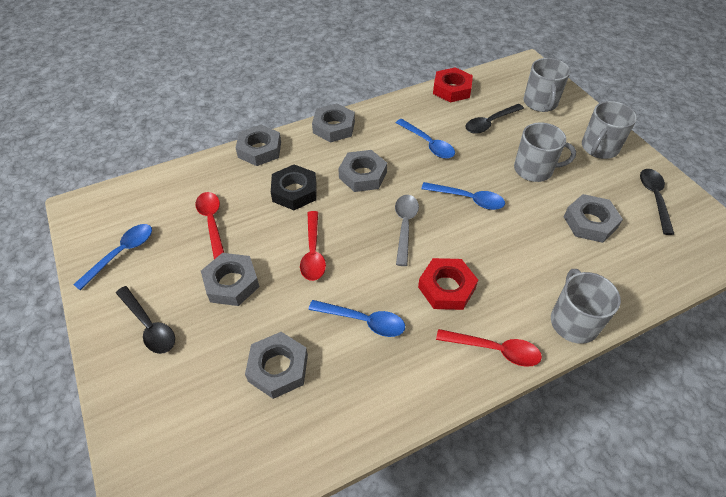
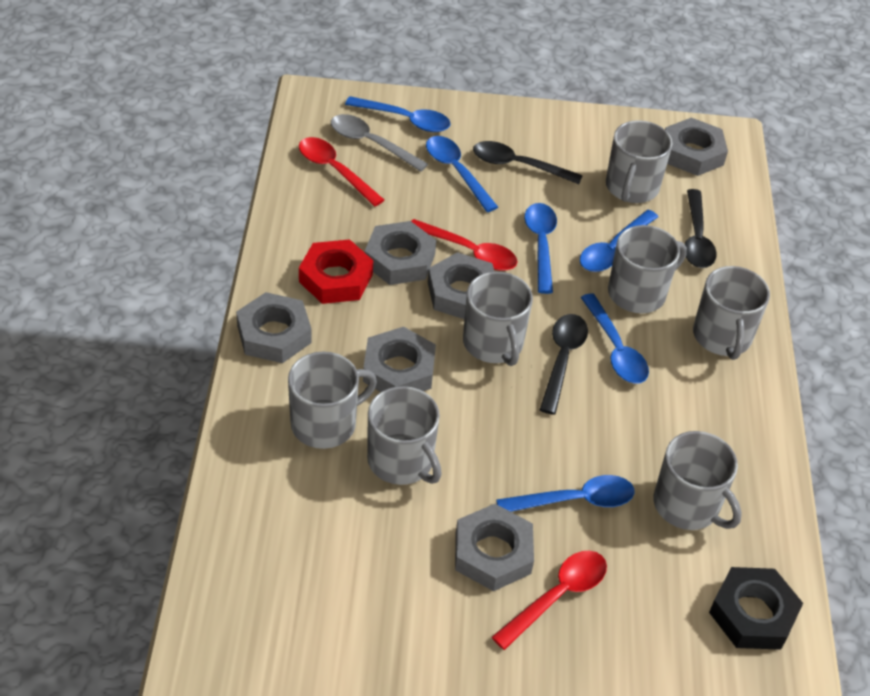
blue spoon: [73,224,152,291] [308,300,405,337] [396,119,455,159] [421,182,505,210] = 4 -> [345,96,451,132] [426,136,498,212] [496,475,635,512] [524,203,557,294] [580,210,658,272] [581,293,649,384] = 6
grey mug: [514,122,576,182] [523,58,570,112] [551,269,621,344] [582,101,637,159] = 4 -> [288,352,377,449] [367,386,442,485] [463,272,533,366] [606,120,673,203] [608,225,687,313] [653,431,742,530] [693,266,770,360] = 7
red nut: [418,258,478,310] [433,67,473,102] = 2 -> [299,239,373,304] = 1

